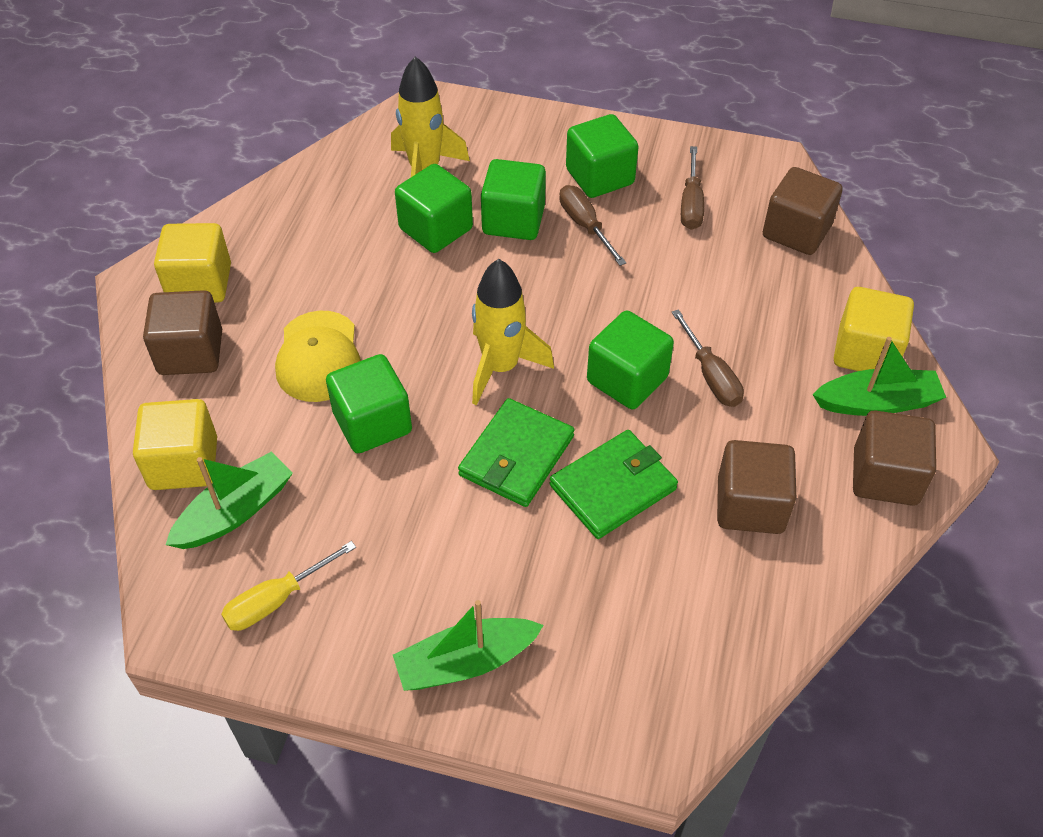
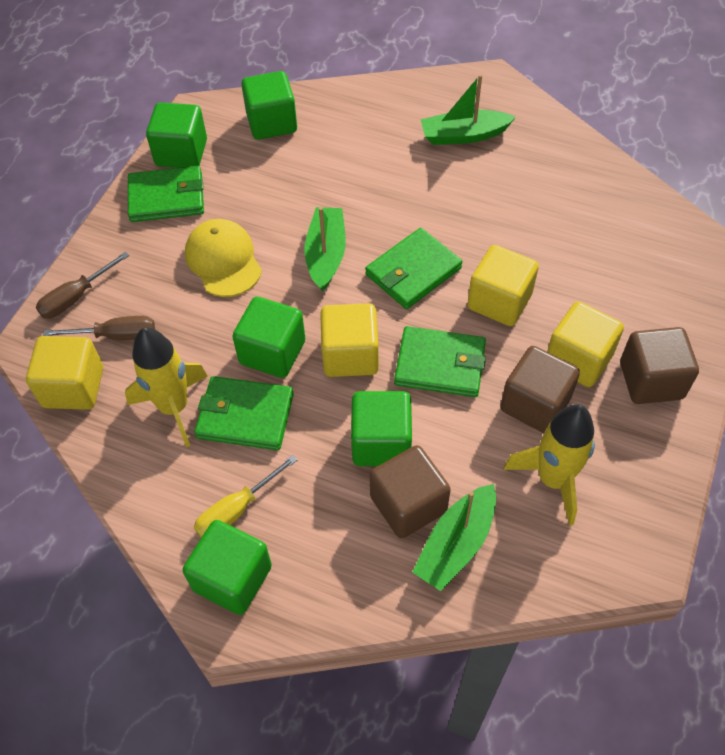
brown cube: [143,290,222,375] [717,440,796,534] [763,167,843,255] [853,410,936,506] = 4 -> [370,445,451,538] [500,346,580,433] [620,327,699,404] = 3
brown screwdriver: [559,185,626,266] [672,309,744,407] [681,146,704,230] = 3 -> [36,252,130,318] [43,316,155,340] = 2
green wallet: [458,398,574,507] [550,430,678,539] = 2 -> [128,166,204,222] [194,376,294,450] [365,228,462,309] [394,326,486,397] = 4
yellow cube: [133,399,217,490] [154,223,231,303] [834,287,914,371] = 3 -> [26,336,103,410] [320,303,379,377] [467,245,539,326] [547,301,624,387] = 4

